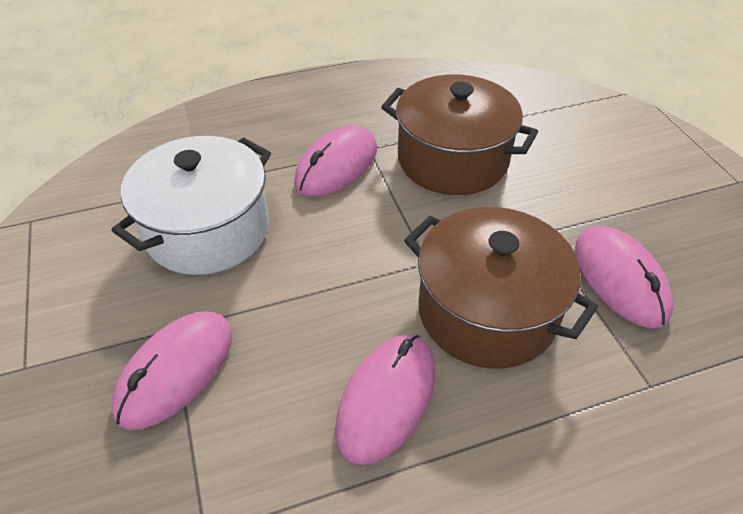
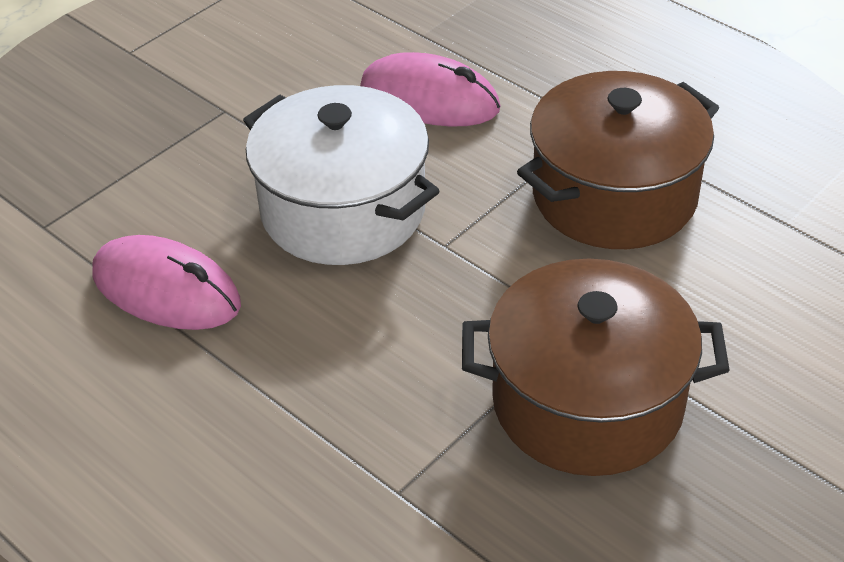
pink mouse: [112,311,233,430] [294,126,377,197] [335,335,435,465] [575,226,673,329] = 4 -> [93,235,241,330] [360,52,501,127] = 2

